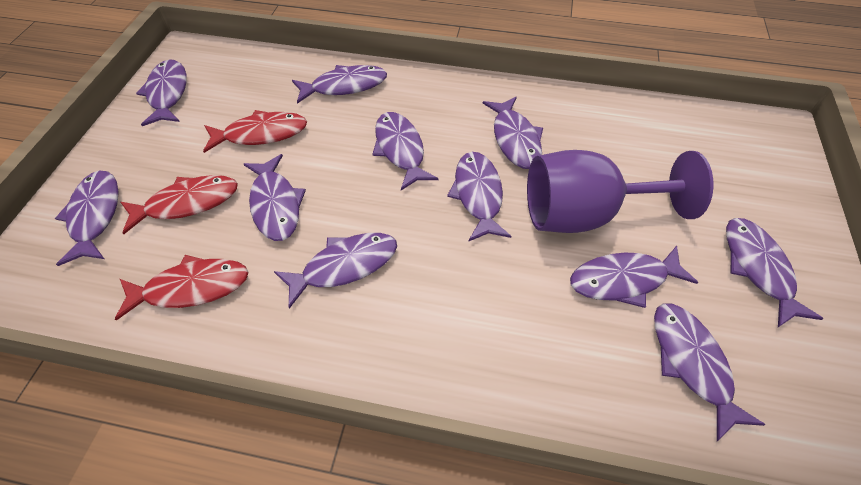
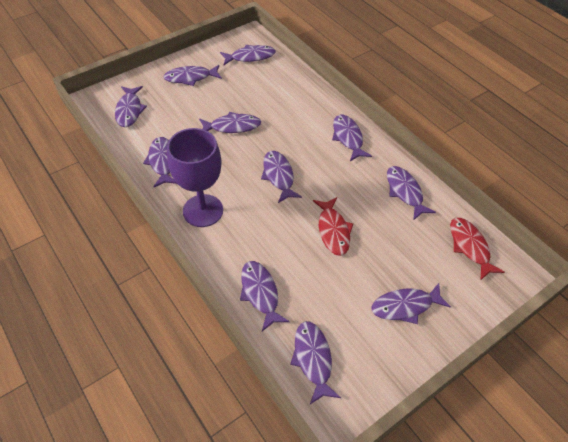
red fish: [115,255,249,321] [121,175,238,234] [203,110,307,153] = 3 -> [313,197,353,256] [450,218,505,280] = 2

